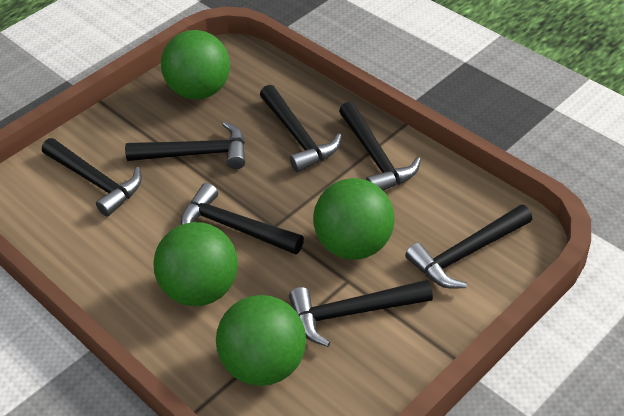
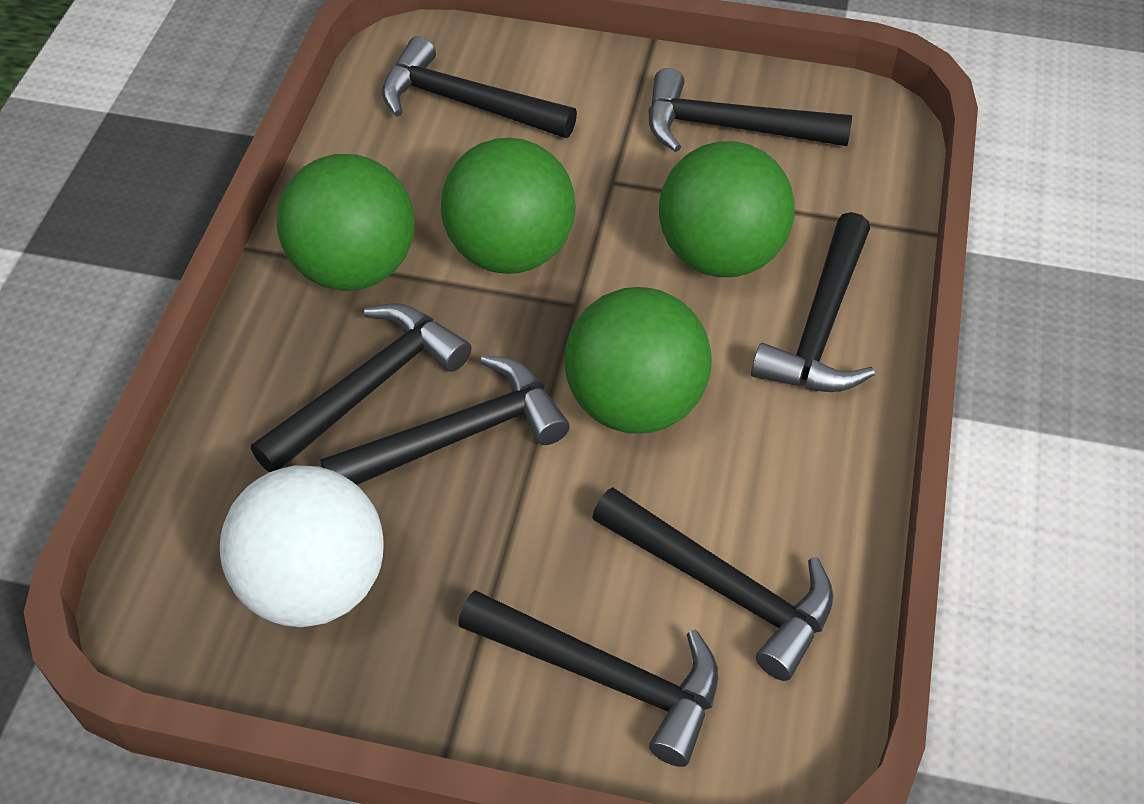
white ball: none = 0 -> [220,466,384,627] = 1

